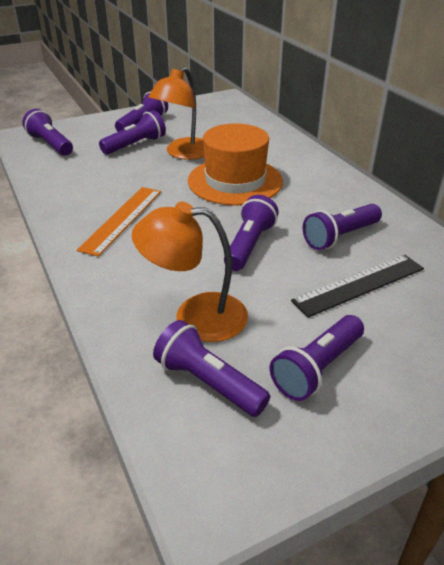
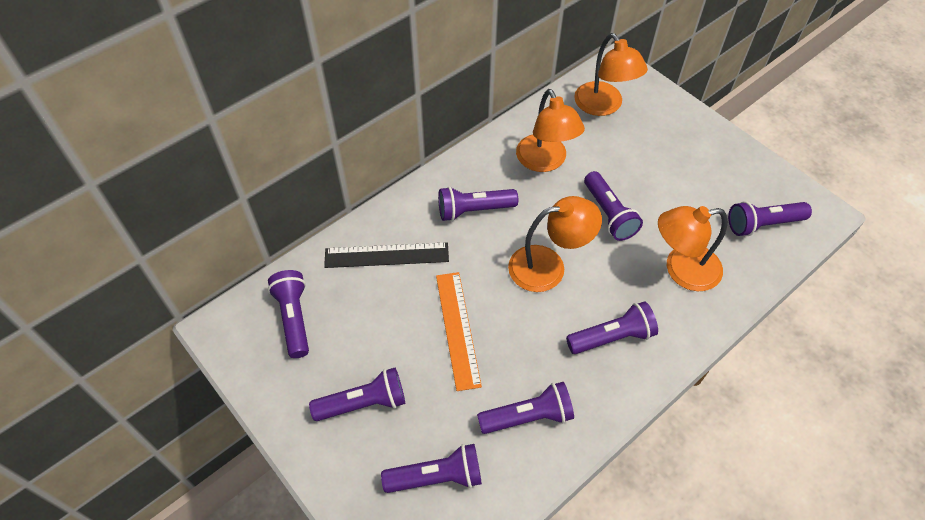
orange hat: [188,124,283,206] = 1 -> none = 0
orange lamp: [131,201,248,342] [148,67,204,160] = 2 -> [508,196,602,292] [516,89,585,172] [574,33,648,116] [658,206,727,291] = 4
purple flashlight: [22,109,73,156] [99,110,166,155] [115,92,168,132] [153,320,270,417] [224,195,279,271] [269,315,364,401] [303,204,382,250] = 7 -> [268,270,309,358] [309,368,405,421] [381,444,482,493] [438,187,518,221] [477,382,574,434] [566,301,658,354] [584,171,643,241] [728,201,812,236] = 8

